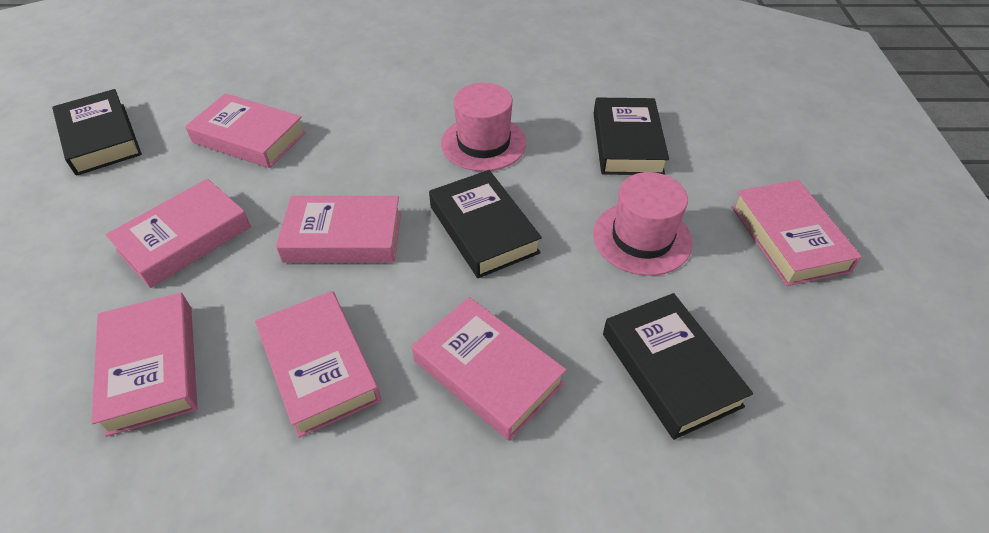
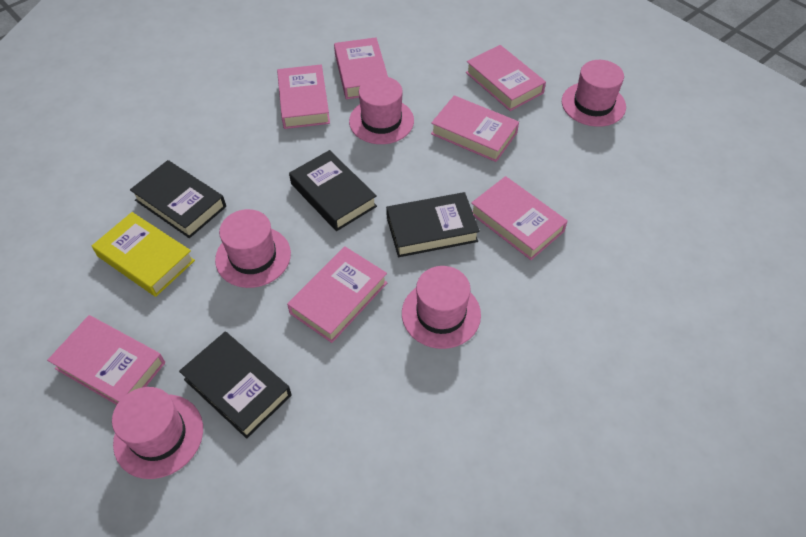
pink hat: [441,83,526,171] [593,172,692,276] = 2 -> [112,387,203,479] [215,209,291,288] [349,76,414,144] [402,266,481,349] [562,60,626,127] = 5
yellow book: none = 0 -> [92,212,195,297] = 1

